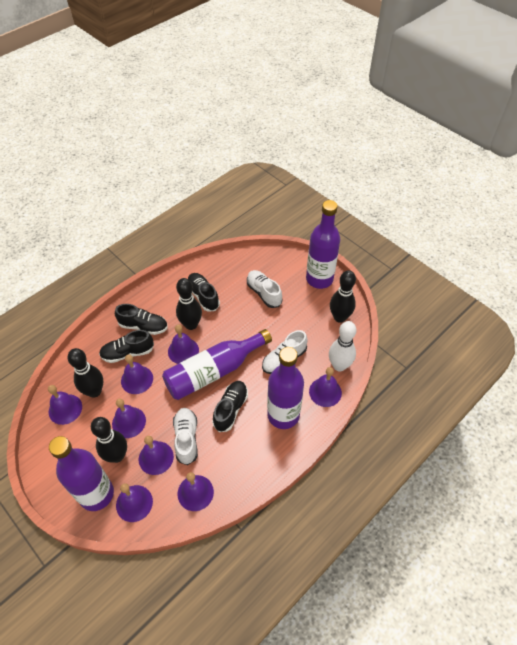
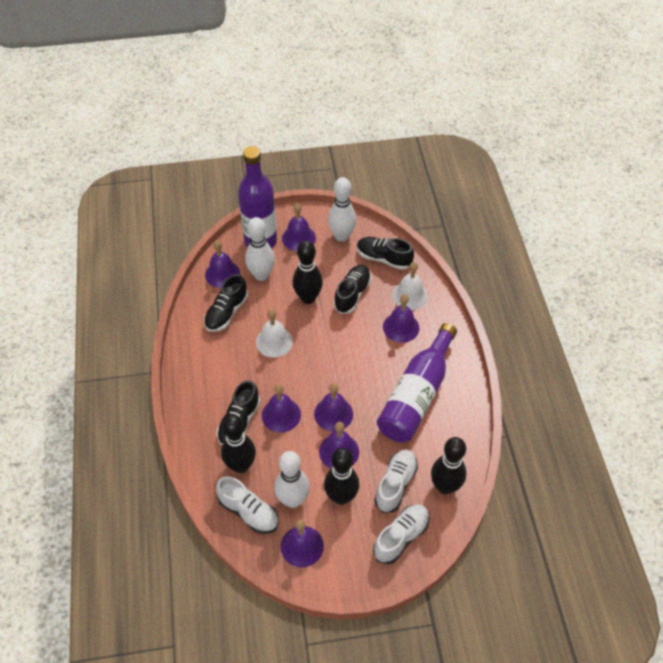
purple bell: [48,385,82,425] [112,398,146,438] [116,483,153,522] [121,354,153,394] [139,436,174,475] [168,324,199,364] [177,472,214,511] [309,367,342,407] = 8 -> [205,240,240,288] [262,384,301,433] [281,519,324,567] [282,203,316,251] [314,383,353,431] [319,422,359,468] [383,294,419,343] = 7
purple bottle: [49,436,114,511] [162,329,272,400] [267,347,304,429] [306,200,340,289] = 4 -> [238,146,277,248] [377,323,457,442] = 2
white bell: none = 0 -> [256,309,293,358] [392,262,428,310] = 2
white bowling pin: [329,321,356,371] = 1 -> [245,217,275,281] [274,451,310,508] [328,177,356,242] = 3

